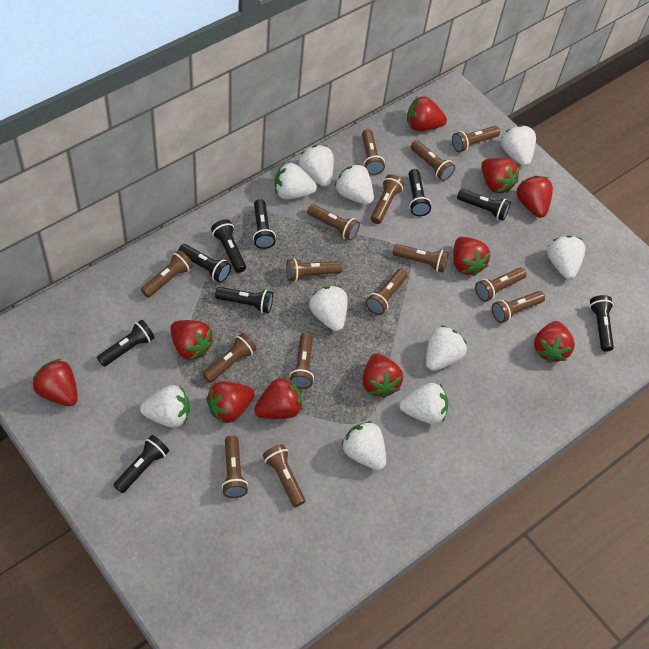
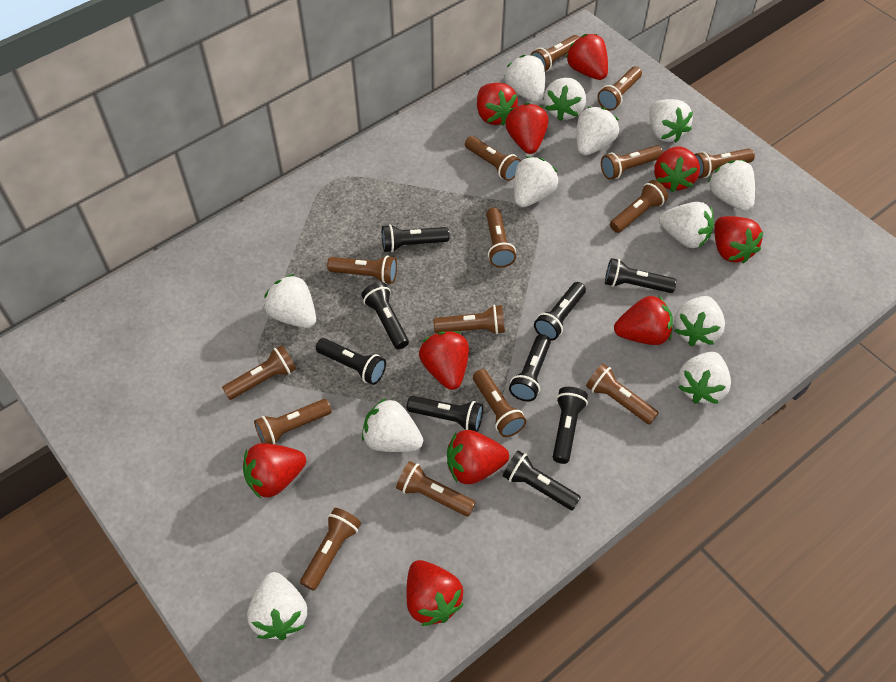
white strawberry: [140,385,190,428] [274,163,317,199] [299,145,334,187] [309,286,348,331] [335,163,374,205] [341,421,386,470] [399,383,448,424] [426,325,467,371] [501,125,536,166] [547,236,585,279] = 10 -> [247,572,307,640] [264,274,316,328] [362,398,423,452] [504,55,545,103] [514,157,558,207] [544,78,586,121] [576,107,619,155] [650,99,693,143] [659,202,714,248] [674,296,725,346] [678,352,731,404] [708,160,755,211] = 12

